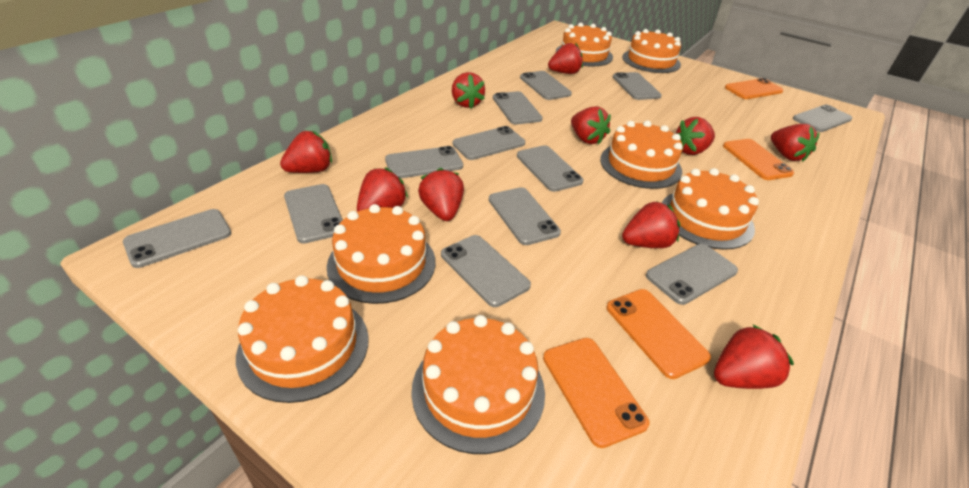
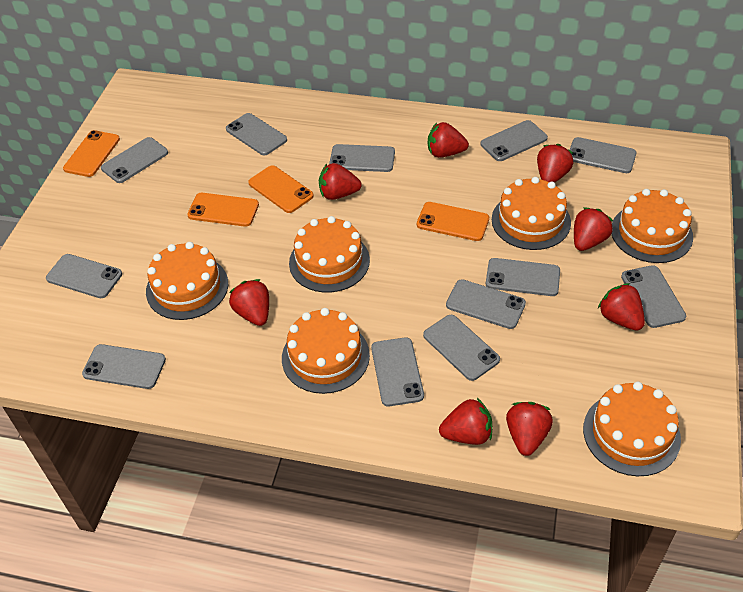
orange cake: [236,275,369,403] [327,204,435,304] [411,315,545,454] [556,23,613,66] [600,121,683,189] [622,29,681,73] [662,168,759,250] = 7 -> [146,242,228,320] [282,308,370,394] [289,216,370,293] [492,177,571,250] [583,382,681,476] [612,189,693,263] = 6
red strawberry: [280,131,332,173] [357,167,408,212] [418,168,464,221] [452,72,485,108] [548,43,583,74] [571,106,611,145] [622,201,680,248] [676,117,715,155] [714,324,794,389] [771,124,819,162] = 10 -> [229,279,269,326] [319,163,362,200] [428,122,469,158] [439,398,492,445] [506,402,553,456] [537,144,573,183] [574,208,613,251] [598,283,645,331] = 8

